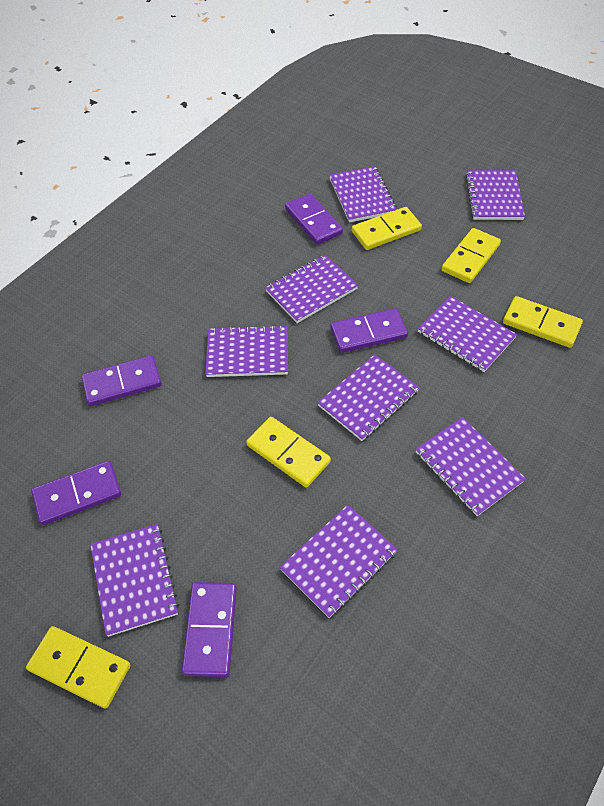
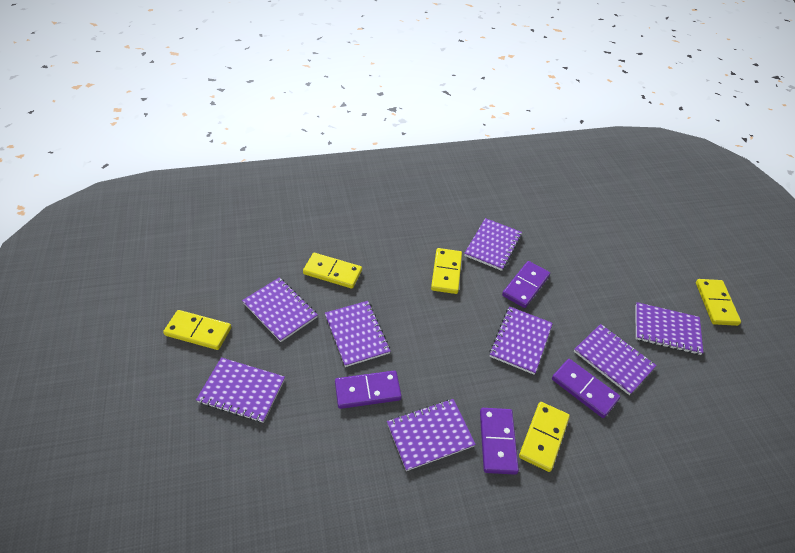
purple domino: [31,461,121,525] [82,355,162,406] [182,582,237,677] [285,193,343,245] [330,308,408,353] = 5 -> [335,371,402,409] [480,408,519,475] [502,261,550,308] [552,359,620,418] = 4
purple notebook: [90,524,179,637] [205,325,288,377] [265,254,358,323] [279,505,398,618] [317,354,420,441] [329,166,397,223] [415,417,526,516] [418,296,517,372] [465,170,525,220] = 9 -> [196,357,285,423] [242,277,318,342] [325,301,390,367] [387,399,476,471] [464,218,522,271] [489,307,553,374] [574,324,657,395] [635,302,703,355] = 8

